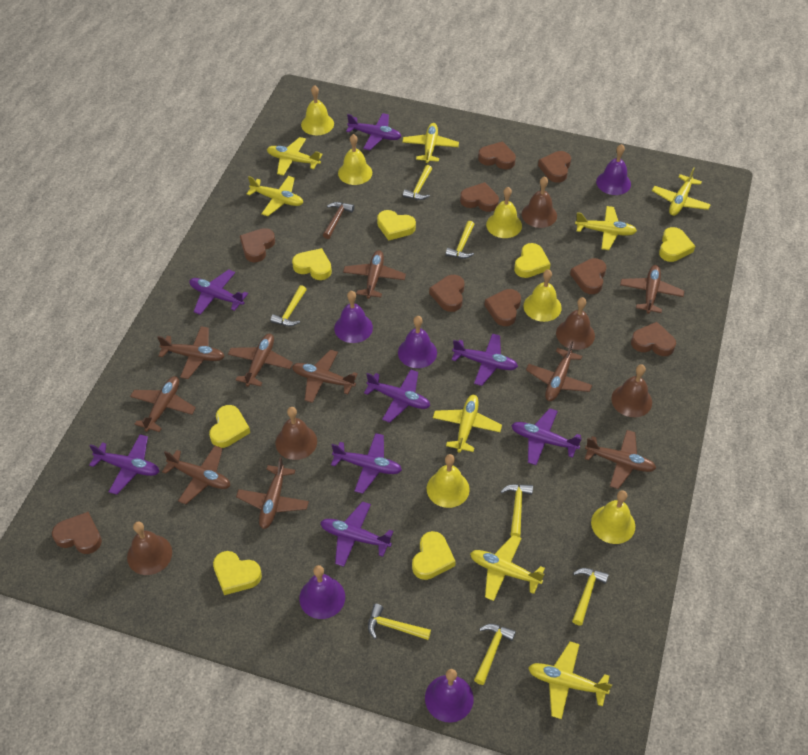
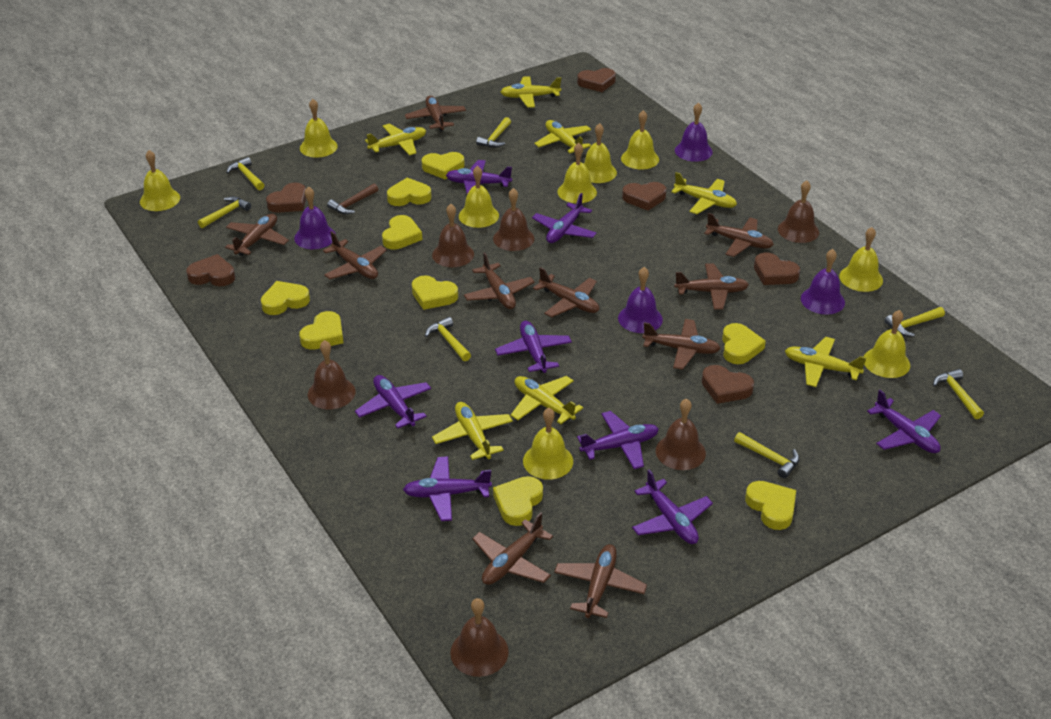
brown bell: [127,521,172,575] [276,407,317,460] [522,176,557,228] [556,297,595,350] [611,364,652,417] = 5 -> [308,340,356,410] [432,204,474,267] [450,598,509,677] [493,188,534,251] [656,399,706,470] [778,180,819,243] = 6
brown heart: [52,512,102,554] [240,228,275,262] [429,275,465,312] [460,182,499,212] [478,141,516,169] [485,289,521,326] [538,151,571,183] [570,258,606,294] [631,322,676,356] = 9 -> [186,254,235,286] [266,183,306,213] [577,68,616,92] [622,182,666,211] [702,365,754,404] [754,253,800,285] = 6
purple bell: [299,565,345,619] [334,291,373,343] [398,316,437,368] [425,669,474,723] [596,144,631,195] = 5 -> [294,186,336,249] [618,267,663,333] [675,103,713,162] [801,249,845,315] = 4
yellow bell: [301,85,334,135] [338,134,372,185] [427,454,470,508] [486,187,522,238] [524,269,562,322] [591,490,635,544] = 6 -> [140,150,180,211] [300,99,338,158] [459,166,499,228] [523,408,573,480] [557,143,597,203] [584,123,617,183] [621,110,659,169] [839,227,883,292] [864,310,910,378] = 9
yellow heart: [209,405,250,448] [213,551,262,595] [292,248,332,280] [377,210,416,241] [412,531,456,580] [514,243,551,278] [659,227,695,262] = 7 -> [261,281,310,315] [299,311,344,350] [382,215,422,250] [387,178,432,206] [412,275,458,310] [421,152,465,179] [493,476,543,526] [722,323,766,364] [745,481,796,530] = 9
yellow plane: [247,176,303,216] [267,137,323,176] [402,123,459,163] [433,395,502,453] [470,535,545,601] [528,642,612,719] [575,206,637,250] [652,167,711,216] = 8 -> [365,124,426,156] [432,402,513,460] [501,76,561,108] [511,376,583,424] [534,120,591,153] [671,172,737,214] [785,337,866,387] = 7

